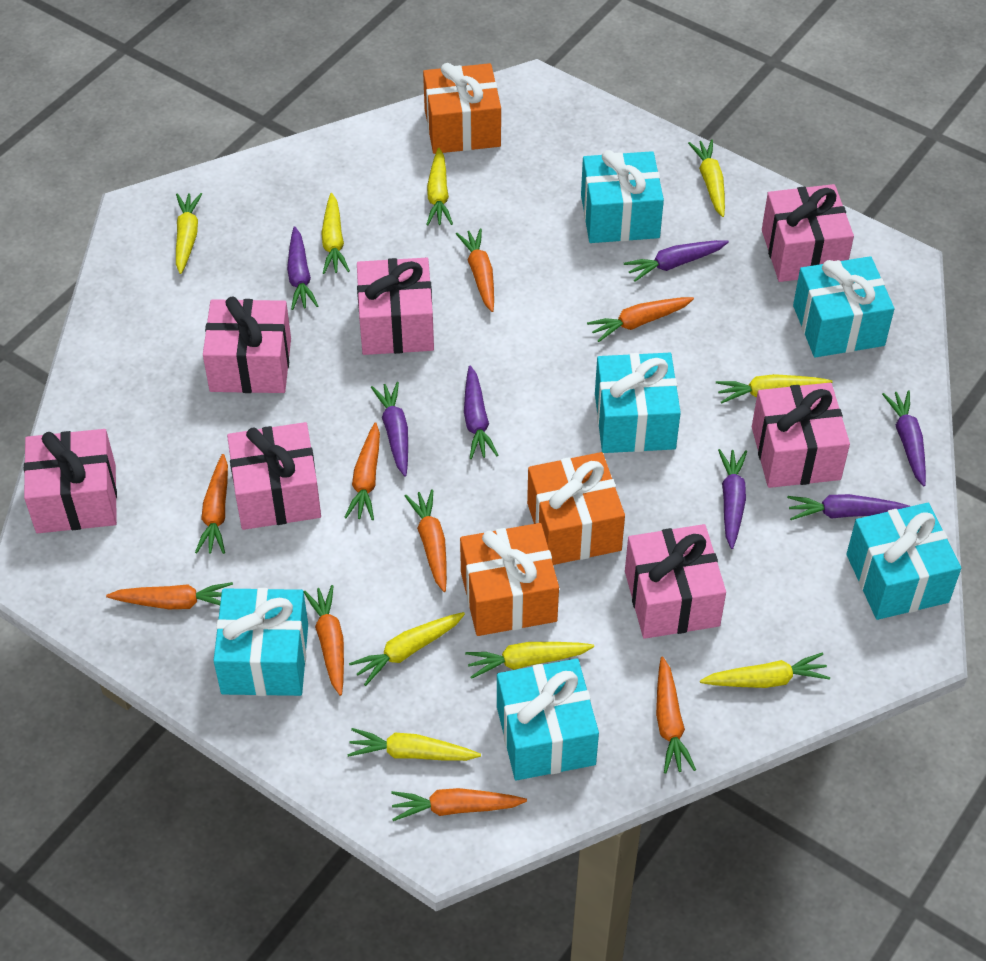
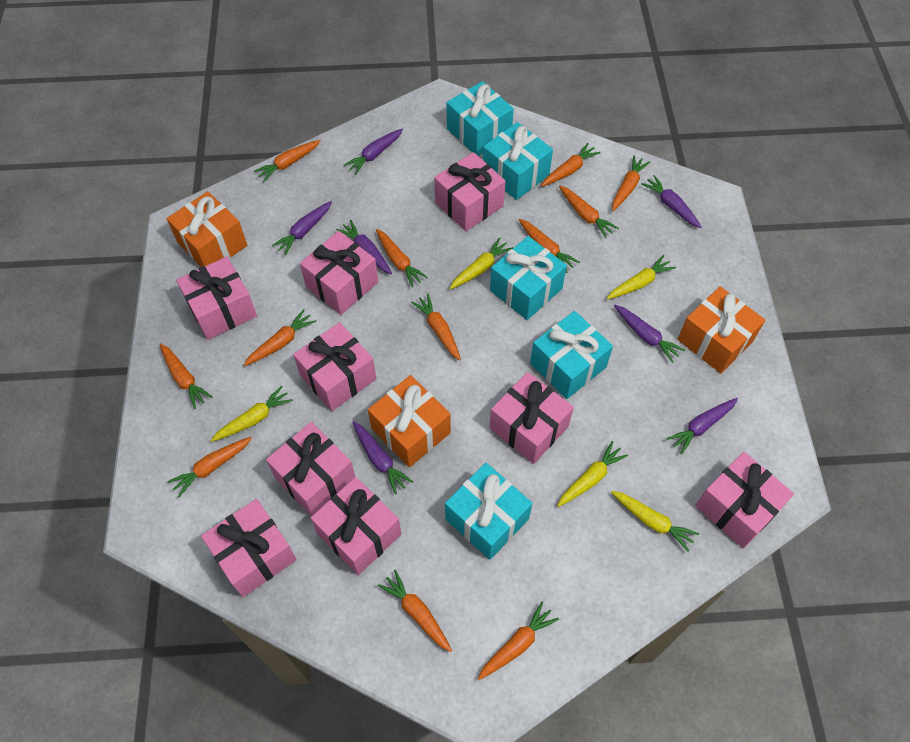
orange carrot: [106,582,233,609] [195,454,228,554] [304,585,344,696] [344,422,380,520] [391,788,527,821] [405,489,447,592] [456,229,494,312] [587,297,694,342] [656,657,696,773] = 9 -> [159,343,213,409] [167,437,252,497] [244,309,316,366] [254,140,321,182] [376,229,428,287] [378,570,452,652] [411,294,461,361] [478,602,559,680] [519,219,580,273] [541,143,601,187] [559,186,619,238] [612,155,650,211] = 12
pink gift: [24,429,117,533] [203,297,291,393] [227,422,321,530] [357,258,434,355] [625,524,726,639] [752,383,850,488] [762,184,854,282] = 7 -> [176,257,257,340] [201,499,297,597] [266,422,355,516] [293,322,376,411] [300,231,378,315] [311,477,401,575] [434,152,506,231] [489,372,574,464] [695,452,794,548] = 9
turquoise gift: [213,588,308,696] [497,658,599,780] [581,150,664,243] [595,353,681,453] [793,256,894,358] [847,503,961,620] = 6 -> [445,463,532,560] [447,81,514,156] [483,122,553,200] [490,236,567,320] [530,311,613,399] = 5
yellow carrot: [176,193,202,274] [321,193,350,274] [347,728,481,761] [349,612,465,686] [426,148,453,225] [465,642,594,679] [688,139,725,217] [700,652,830,688] [716,374,832,404] = 9 -> [211,386,293,442] [449,237,513,289] [557,441,628,507] [607,255,676,300] [611,491,699,552] = 5

